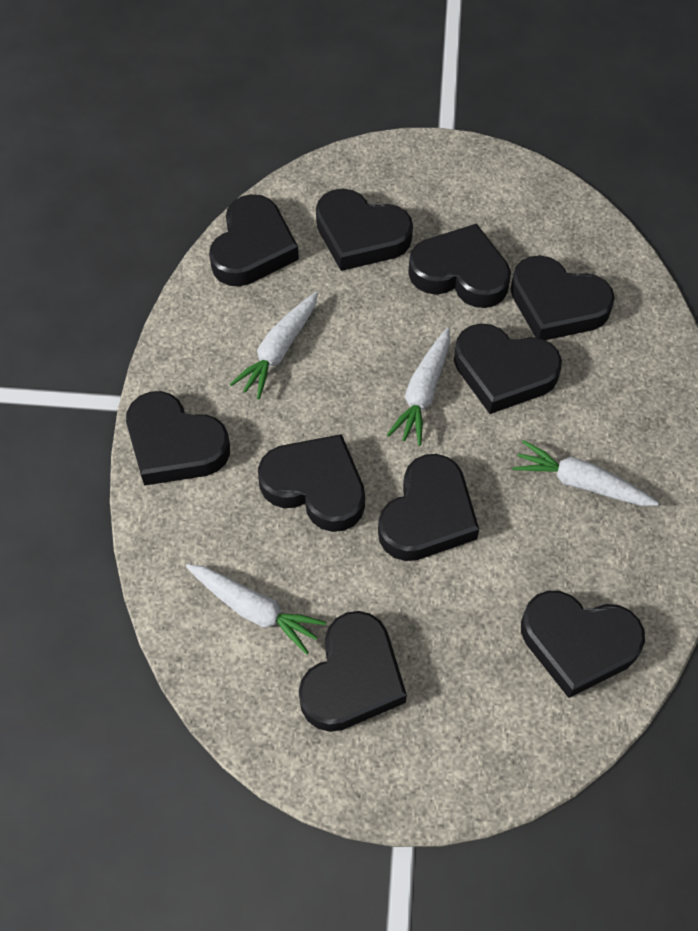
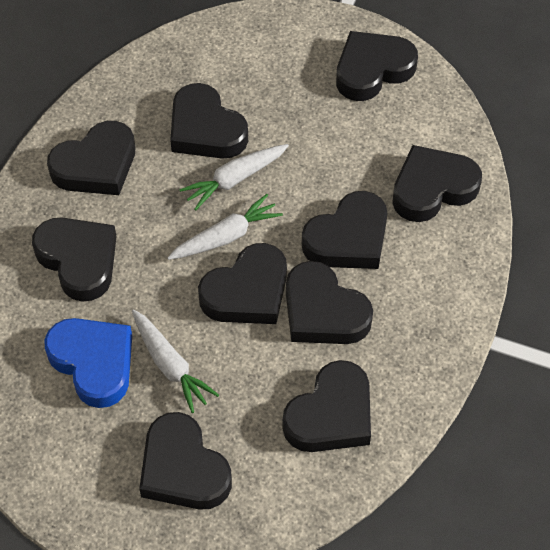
blue heart: none = 0 -> [45,318,132,408] = 1
white carrot: [186,564,326,655] [230,292,318,399] [387,327,450,446] [513,440,659,506] = 4 -> [132,310,219,413] [167,194,283,260] [179,144,289,210] = 3

